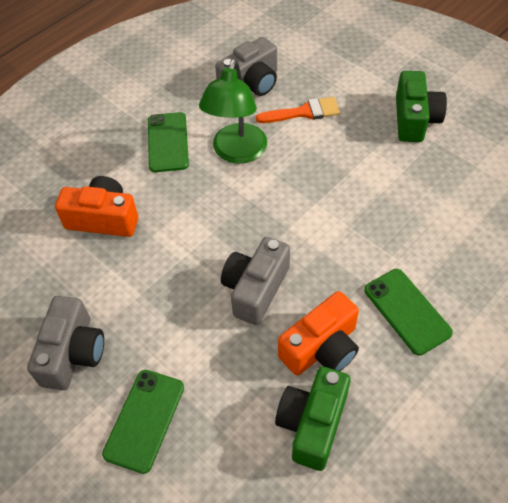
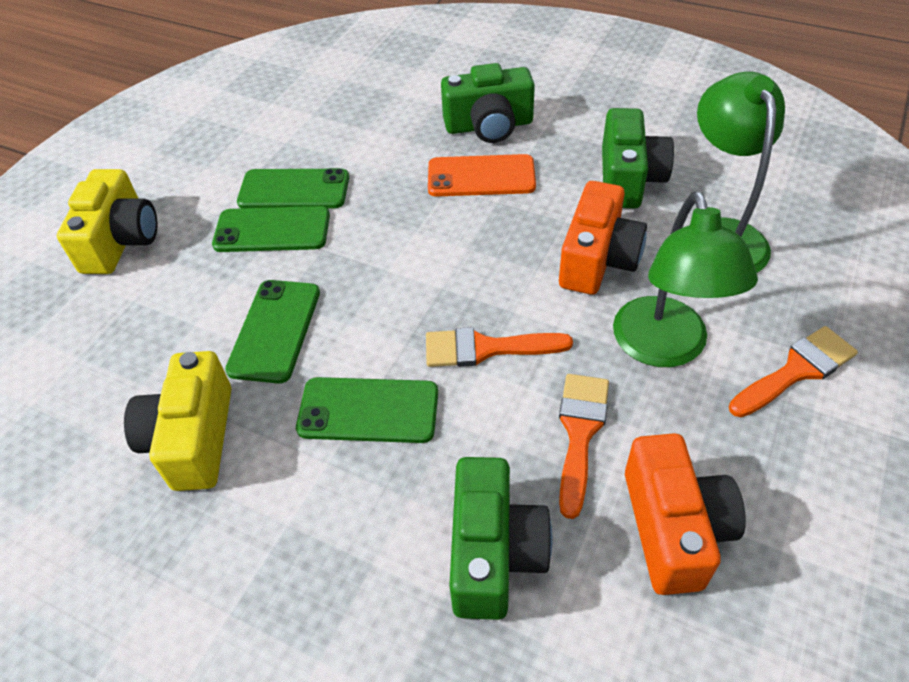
green camera: [275,366,350,471] [396,71,447,142] = 2 -> [441,63,535,143] [449,457,552,620] [602,108,674,208] = 3
green lamp: [199,59,267,164] = 1 -> [613,191,758,367] [697,72,785,273] = 2
green phone: [102,370,184,474] [148,112,189,172] [364,269,453,356] = 3 -> [212,206,330,252] [225,280,320,384] [237,168,349,209] [296,377,438,443] = 4
grey camera: [27,296,104,390] [215,37,277,96] [221,237,290,325] = 3 -> none = 0
orange brush: [256,97,340,123] = 1 -> [426,327,573,367] [559,374,609,519] [729,326,858,417] = 3
orange phone: none = 0 -> [428,154,536,197] = 1
yellow camera: none = 0 -> [57,169,157,274] [124,351,231,491] = 2

